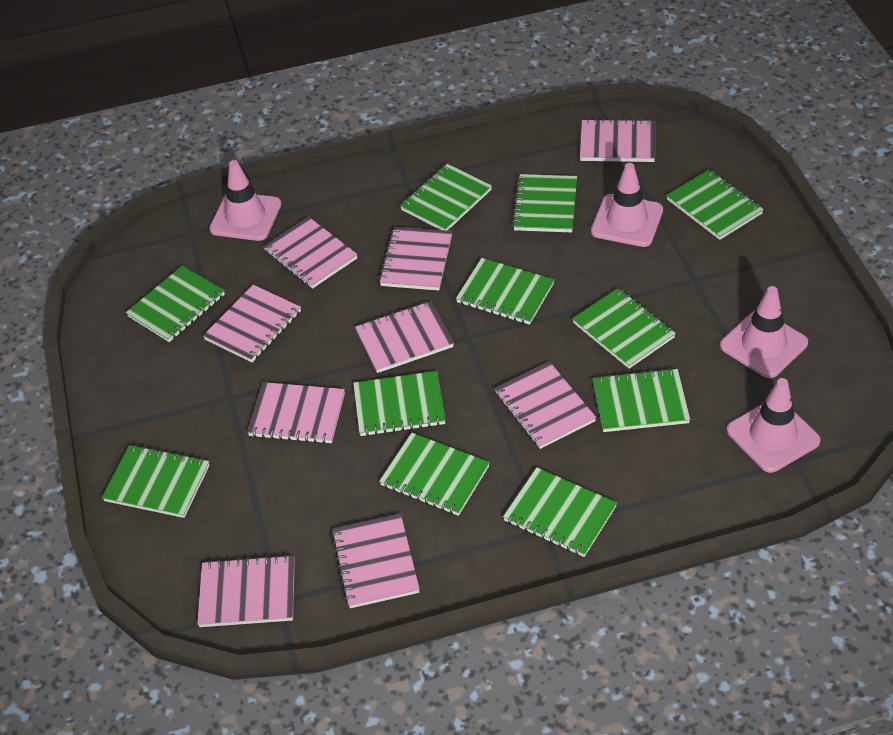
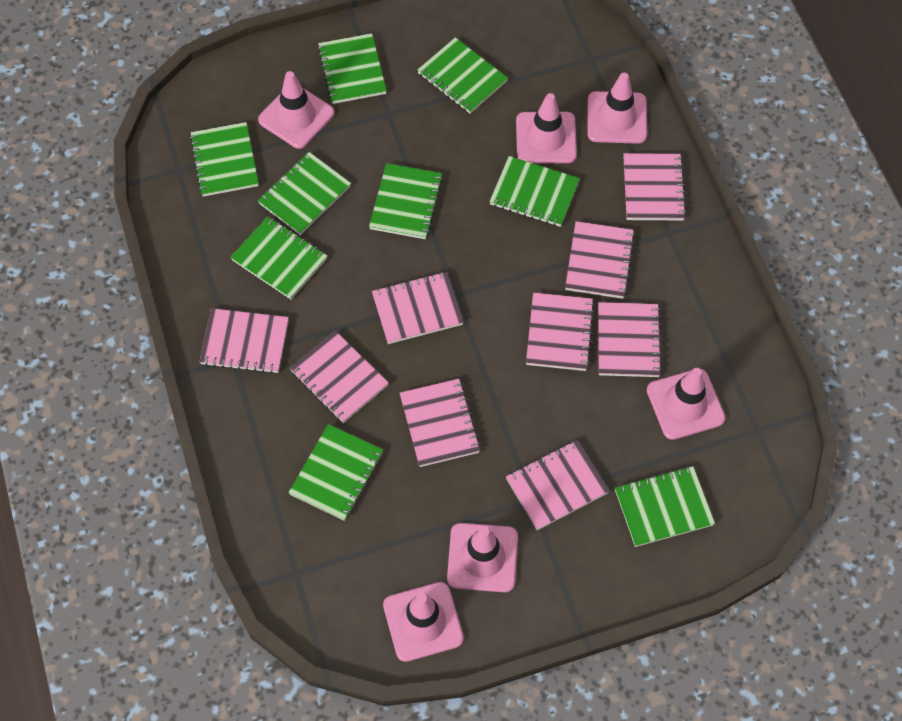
green notebook: [102,445,210,518] [126,266,225,342] [353,371,446,436] [379,433,490,516] [400,164,492,231] [456,258,555,325] [503,467,617,557] [512,174,577,232] [572,288,676,369] [593,368,690,432] [666,170,764,240] = 11 -> [190,122,259,197] [230,217,327,299] [258,152,351,235] [289,424,383,521] [318,33,387,104] [369,163,443,239] [417,37,508,113] [489,156,580,227] [615,466,715,547] = 9
pink traffic cone: [209,160,281,241] [591,163,663,247] [720,286,808,378] [727,378,821,473] = 4 -> [258,71,334,149] [383,582,464,662] [447,523,518,592] [516,93,577,163] [588,73,647,144] [647,368,725,440] = 6

